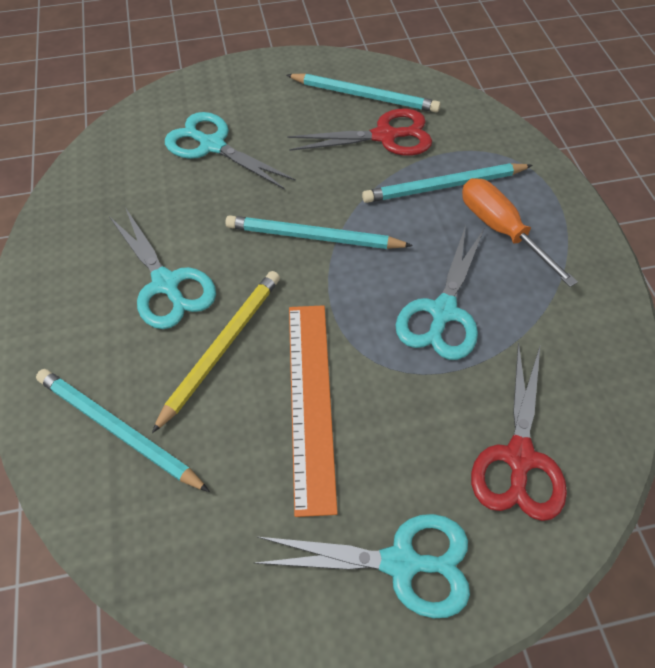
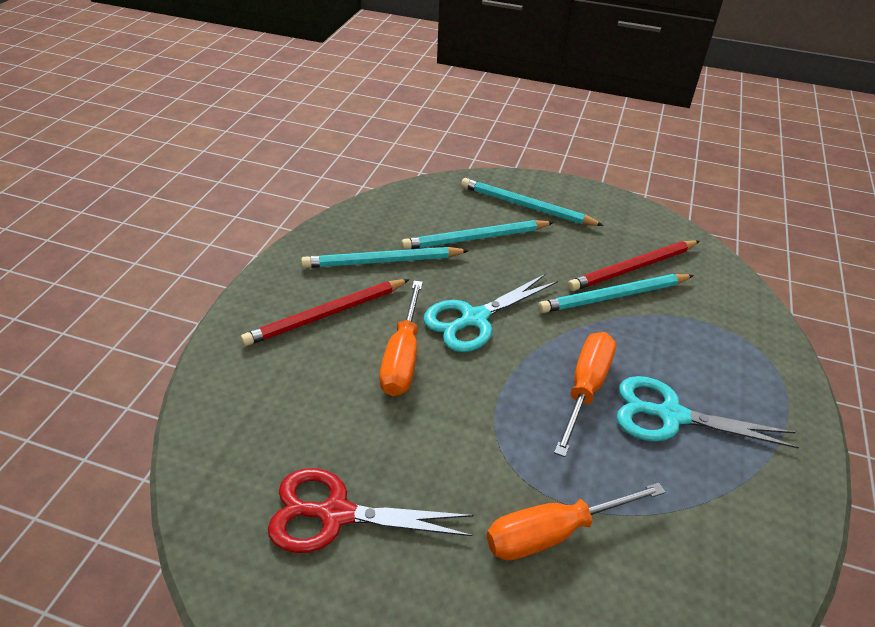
orange ruler: [289,305,338,517] = 1 -> none = 0
orange screwdriver: [462,178,578,287] = 1 -> [380,281,423,396] [487,482,665,561] [554,332,616,457] = 3
red pencil: none = 0 -> [241,279,410,346] [567,240,699,291] = 2
red scissors: [287,109,432,156] [471,342,567,521] = 2 -> [268,468,473,553] = 1
turquoise scissors: [109,207,216,329] [165,112,296,190] [255,514,470,618] [395,225,484,360] = 4 -> [423,274,558,352] [616,376,799,448] = 2
yellow pencil: [152,271,280,433] = 1 -> none = 0

